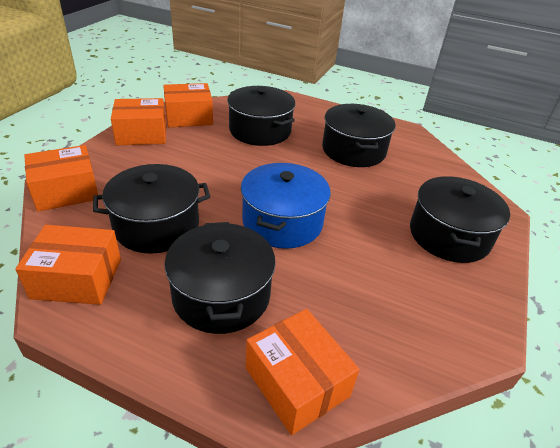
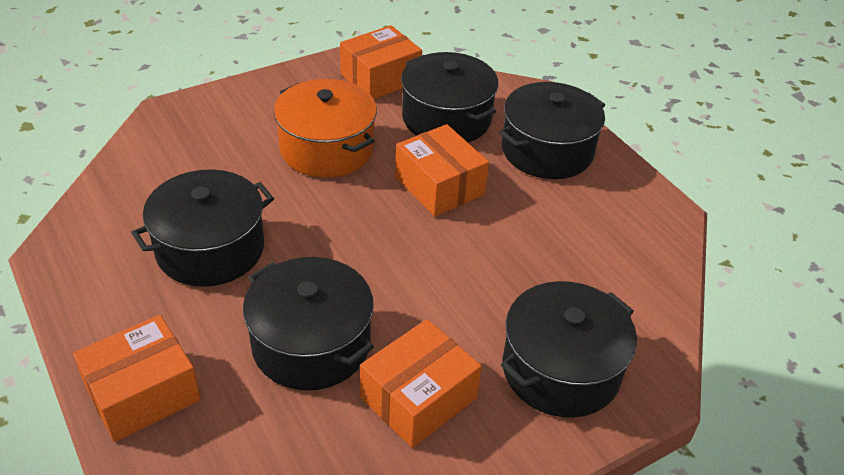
blue pot: [241,163,331,249] = 1 -> none = 0
orange box: [15,225,121,305] [24,145,98,212] [111,98,166,145] [163,83,213,127] [246,309,359,435] = 5 -> [73,315,201,442] [340,25,422,99] [360,319,482,448] [395,124,489,217] = 4
orange pot: none = 0 -> [274,79,377,178] = 1

